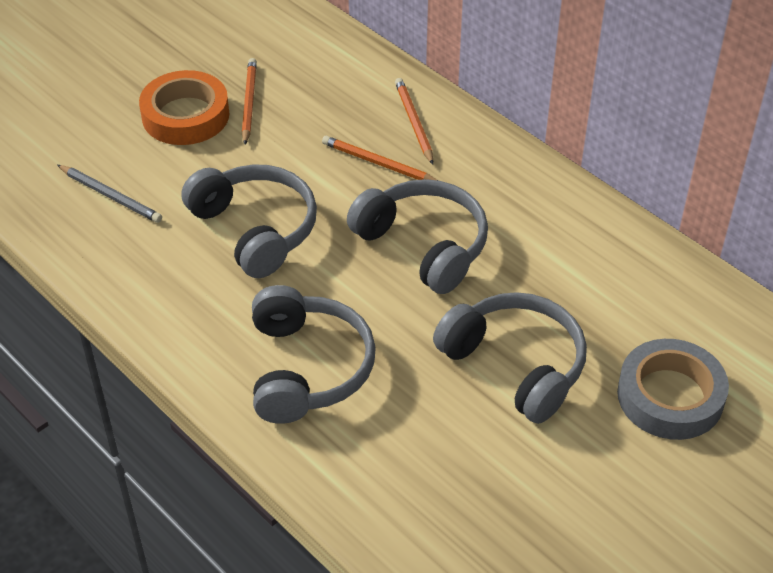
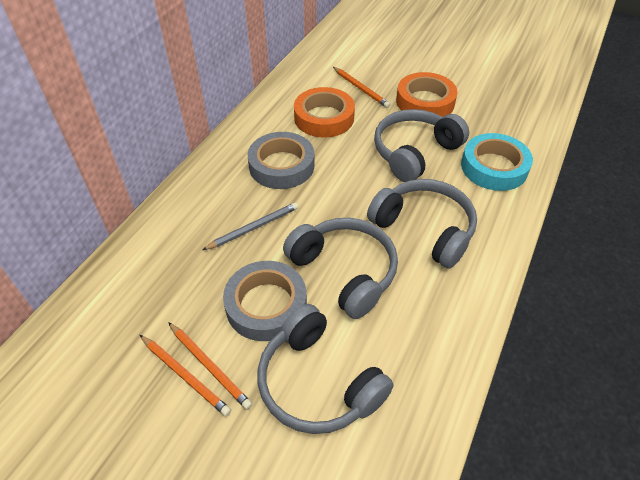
grey tape: [617,339,729,440] = 1 -> [223,261,307,341] [248,132,314,189] = 2
orange tape: [139,70,229,145] = 1 -> [294,87,355,138] [396,72,458,117] = 2
turquoise tape: none = 0 -> [461,133,533,191] = 1

